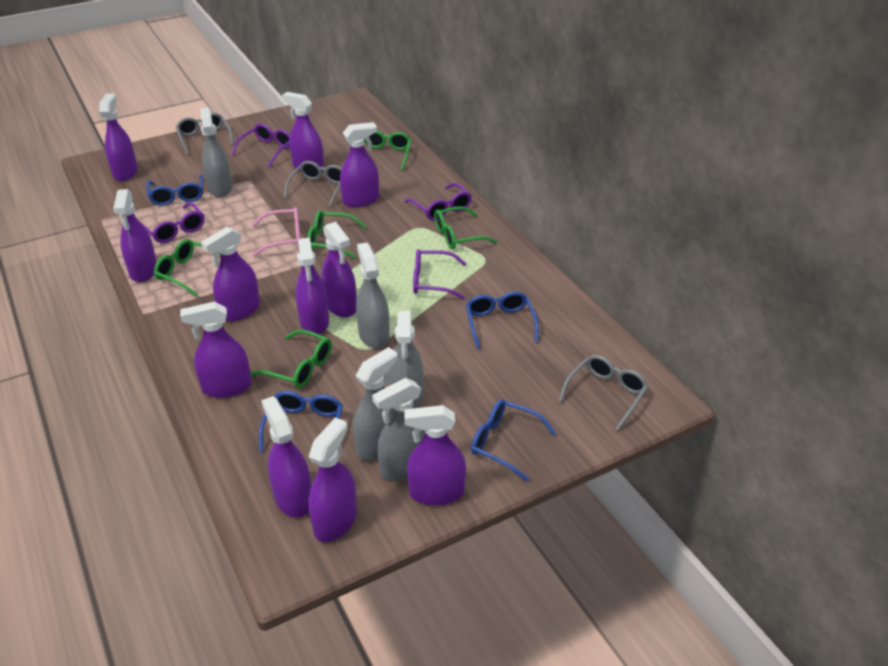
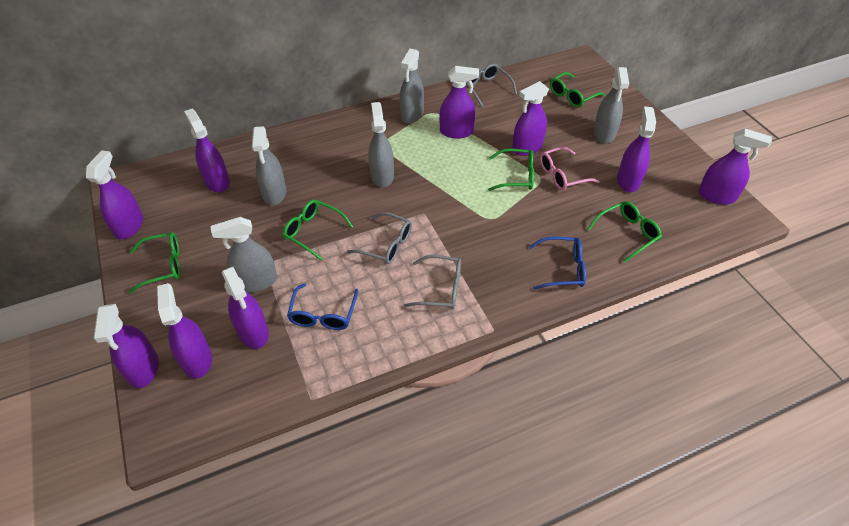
blue glasses: [146,174,204,206] [259,391,343,452] [466,291,539,349] [471,399,556,481] = 4 -> [287,283,358,330] [529,237,586,290] = 2
purple glasses: [142,202,204,243] [232,124,290,167] [405,183,472,221] [413,249,466,300] = 4 -> none = 0
purple spray bottle: [99,93,138,181] [113,189,157,282] [180,302,252,398] [201,227,260,321] [261,396,312,518] [282,92,324,171] [296,238,329,334] [309,418,357,542] [321,222,357,318] [340,122,379,207] [404,405,466,506] = 11 -> [86,150,143,239] [94,304,159,388] [157,283,212,379] [184,109,230,193] [222,266,269,349] [440,66,479,139] [512,81,549,156] [617,106,656,192] [698,129,772,205] = 9

